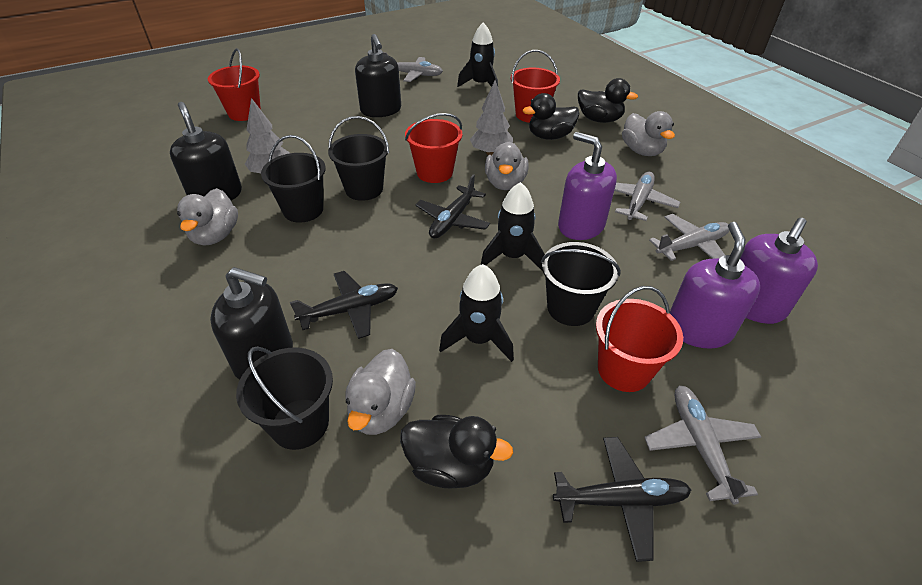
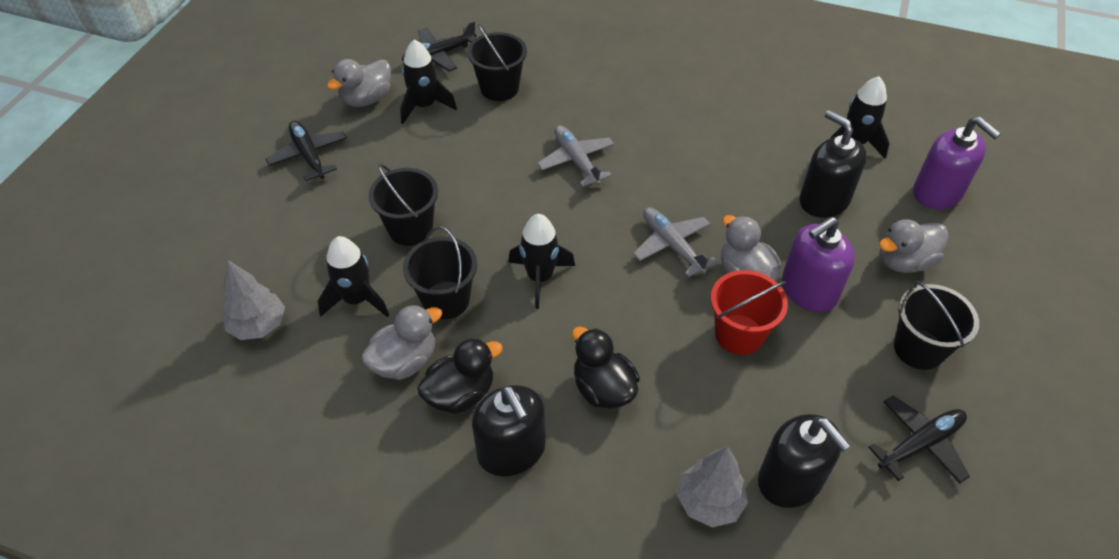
black duck: [400,415,513,488] [523,93,579,140] [578,78,638,123] = 3 -> [417,338,503,414] [572,327,640,409] = 2
black rocket: [439,264,514,362] [457,22,498,87] [481,182,545,271] = 3 -> [318,236,389,317] [400,39,457,124] [508,214,575,309] [831,76,890,159] = 4
grey plane: [383,52,443,82] [614,172,680,221] [644,386,761,505] [649,214,730,261] = 4 -> [537,125,614,187] [633,207,717,277] = 2
purple soap dispenser: [558,132,617,240] [670,222,760,349] [740,218,818,324] = 3 -> [782,217,855,312] [913,117,1001,209] = 2
red bucket: [208,48,261,121] [405,113,462,183] [511,50,560,123] [596,286,683,392] = 4 -> [711,270,788,355] = 1

